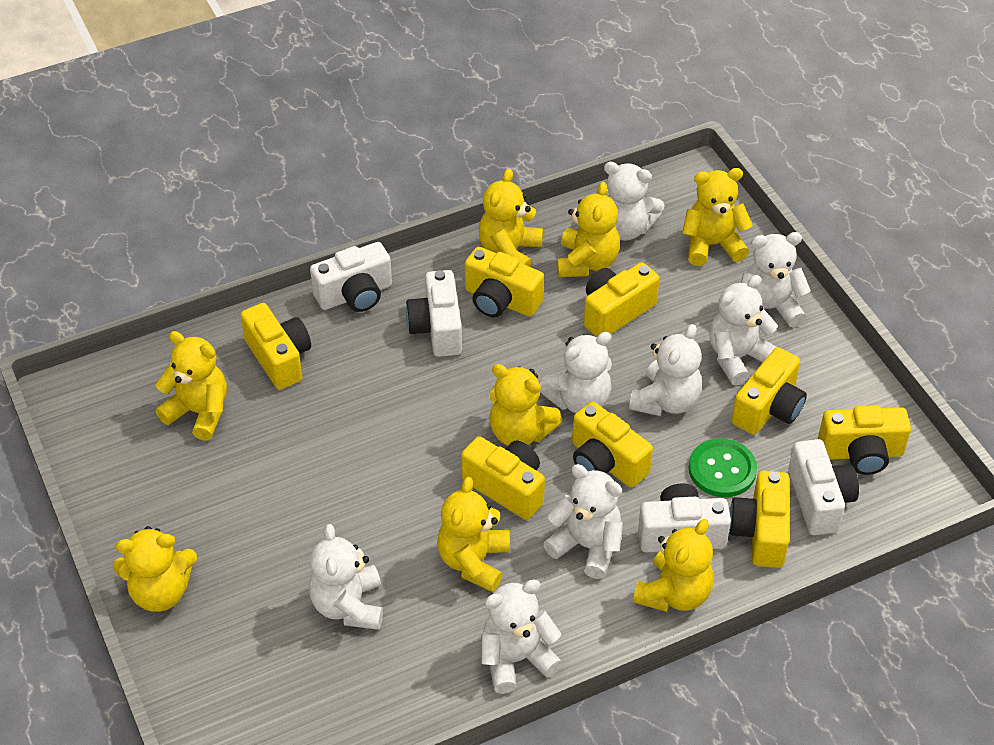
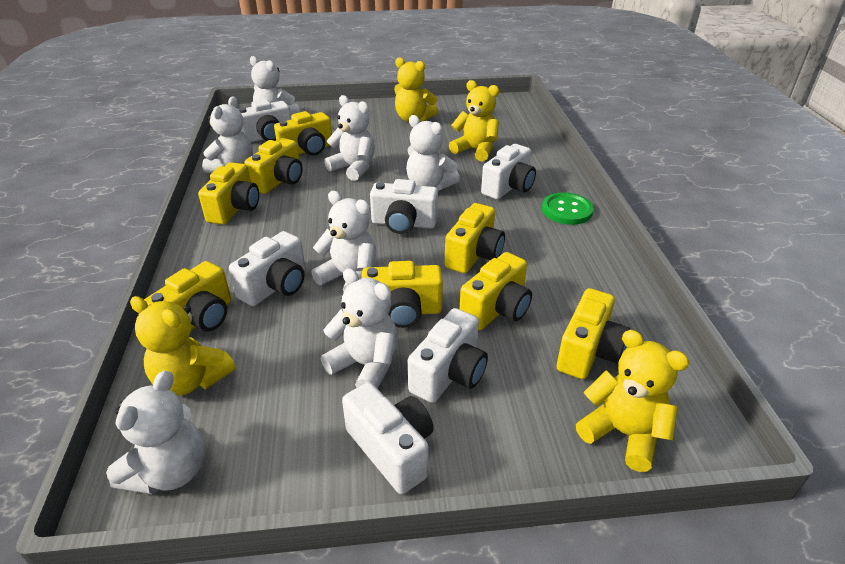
white camera: [310,242,392,312] [406,270,462,357] [638,483,731,552] [789,439,859,535] = 4 -> [229,231,305,306] [239,99,291,142] [342,382,434,494] [370,179,438,234] [408,308,488,403] [481,144,536,199] = 6
white teddy bear: [309,524,383,630] [481,579,562,694] [540,332,612,413] [543,464,623,579] [596,162,665,241] [629,324,702,416] [709,275,778,386] [741,232,811,330] = 8 -> [106,370,205,495] [202,96,253,173] [250,56,300,115] [312,191,376,292] [321,268,398,389] [324,95,375,181] [406,115,460,191] = 7
yellow teddy bear: [113,526,197,612] [155,331,227,441] [437,477,510,592] [479,169,543,267] [489,364,563,446] [557,182,620,277] [633,519,714,612] [682,168,753,266] = 8 -> [130,296,236,396] [394,57,438,122] [449,80,499,161] [576,330,689,472] = 4

